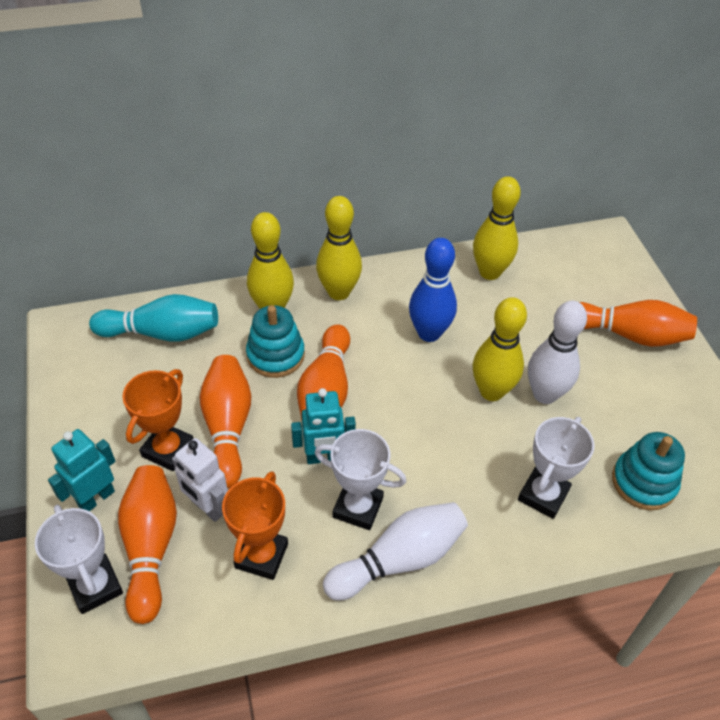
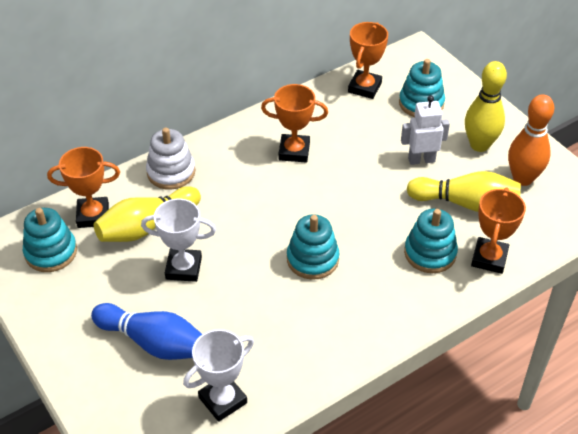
orange bowling pin: [118,465,177,624] [200,355,251,489] [297,324,350,420] [579,300,697,347] = 4 -> [508,95,554,186] = 1
orange trophy: [122,369,193,471] [222,472,288,580] = 2 -> [47,147,120,228] [261,84,328,162] [348,22,388,99] [471,187,526,274] = 4
turquoise bowling pin: [89,294,218,342] = 1 -> none = 0
turquoise robot: [48,429,115,511] [291,388,356,464] = 2 -> none = 0
turquoise stacking toy: [246,305,305,378] [612,432,685,510] = 2 -> [23,208,77,272] [287,214,340,280] [399,59,445,117] [404,209,458,273] = 4
white bowling pin: [323,502,468,600] [528,301,587,404] = 2 -> none = 0
white stacking toy: none = 0 -> [146,128,195,190] = 1
white trophy: [35,505,123,614] [315,429,406,530] [518,417,595,519] = 3 -> [141,198,216,282] [183,329,254,422] = 2
yellow bowling pin: [247,212,294,309] [316,196,362,300] [473,176,521,280] [473,297,527,401] = 4 -> [94,186,201,242] [407,171,521,212] [465,61,507,152] = 3

